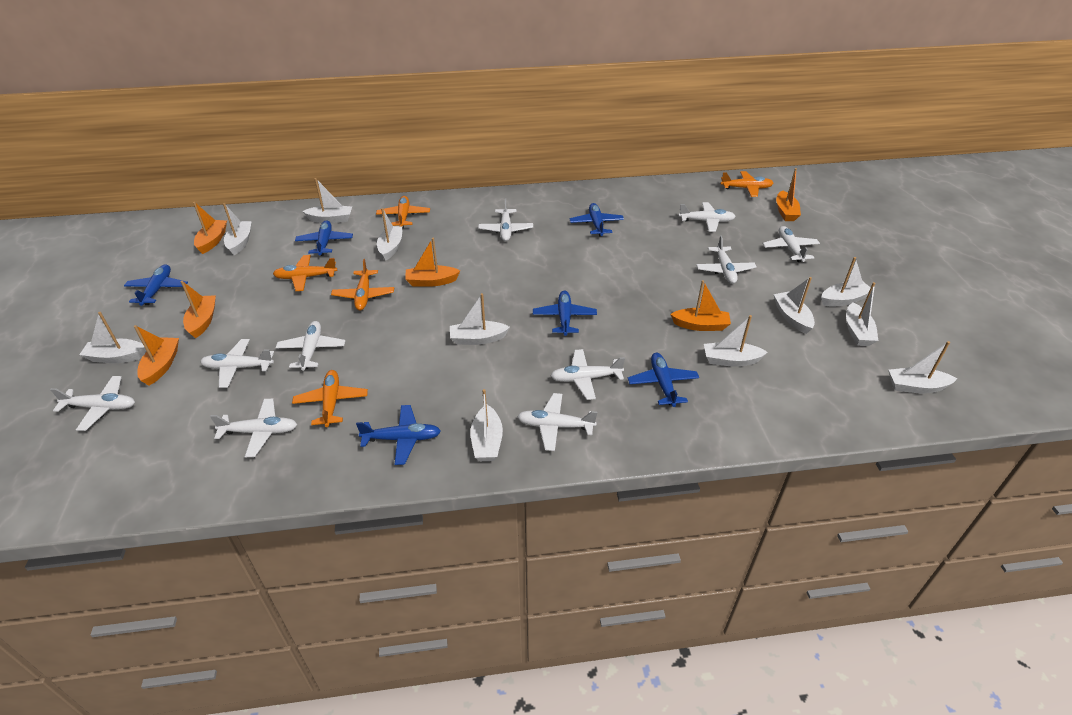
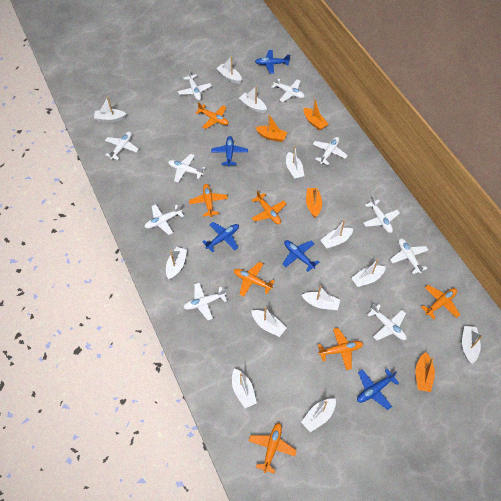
blue plane: [124,264,188,306] [295,220,353,256] [356,405,441,465] [533,291,597,336] [570,203,624,237] [628,353,699,407] = 6 -> [202,222,239,252] [211,136,248,167] [255,50,290,74] [282,240,319,272] [357,369,399,410] = 5
orange boat: [134,325,179,385] [181,281,216,339] [193,202,227,254] [405,238,460,287] [670,280,731,331] [776,168,801,221] = 6 -> [255,114,287,142] [304,98,329,131] [306,188,322,218] [416,352,435,392] = 4
orange plane: [273,255,337,291] [292,370,368,427] [331,259,394,310] [376,196,430,228] [721,171,774,197] = 5 -> [189,184,228,217] [196,102,228,129] [234,262,275,297] [249,423,297,474] [252,190,287,224] [318,328,363,370] [421,285,460,319] = 7
white boat: [79,312,146,363] [223,203,252,255] [302,178,352,223] [377,208,403,261] [450,293,510,345] [470,389,503,461] [704,315,768,367] [774,277,815,334] [821,257,870,306] [846,282,878,346] [888,341,957,394] = 11 -> [94,97,126,122] [166,247,187,280] [216,56,242,84] [232,368,257,408] [239,86,267,113] [252,307,286,337] [286,146,304,180] [301,398,336,432] [302,286,340,311] [320,220,353,249] [352,259,386,287] [462,326,482,364] = 12

